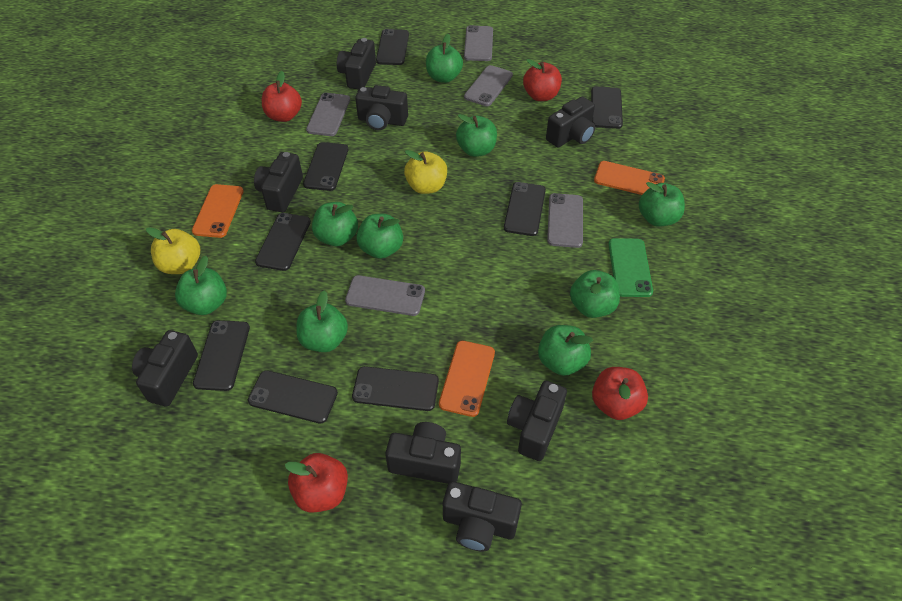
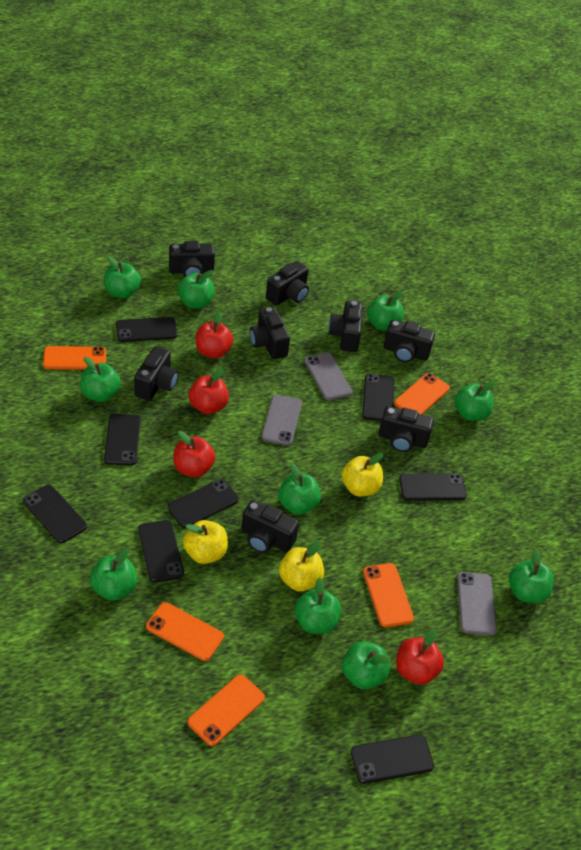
green apple: [175,256,227,315] [296,290,348,352] [312,202,358,246] [356,214,403,259] [426,34,463,83] [456,114,497,157] [538,325,593,376] [570,270,620,318] [639,182,685,227] = 9 -> [80,357,121,402] [90,547,137,601] [104,256,141,298] [178,270,215,309] [278,463,321,515] [295,577,341,634] [342,641,391,689] [367,291,404,331] [455,381,495,421] [509,549,554,603] = 10
green phone: [608,238,653,297] = 1 -> none = 0
grey phone: [306,93,350,136] [345,275,425,316] [464,25,493,61] [464,65,513,106] [547,193,583,248] = 5 -> [261,394,302,446] [304,353,352,400] [457,572,497,636] = 3
orange phone: [192,184,244,238] [439,341,495,417] [594,161,665,195] = 3 -> [43,346,106,370] [146,602,224,661] [187,674,265,746] [363,563,414,628] [394,373,450,415] = 5
yellow apple: [146,227,200,274] [404,150,447,194] = 2 -> [183,520,228,564] [279,541,324,591] [341,453,383,496] = 3

